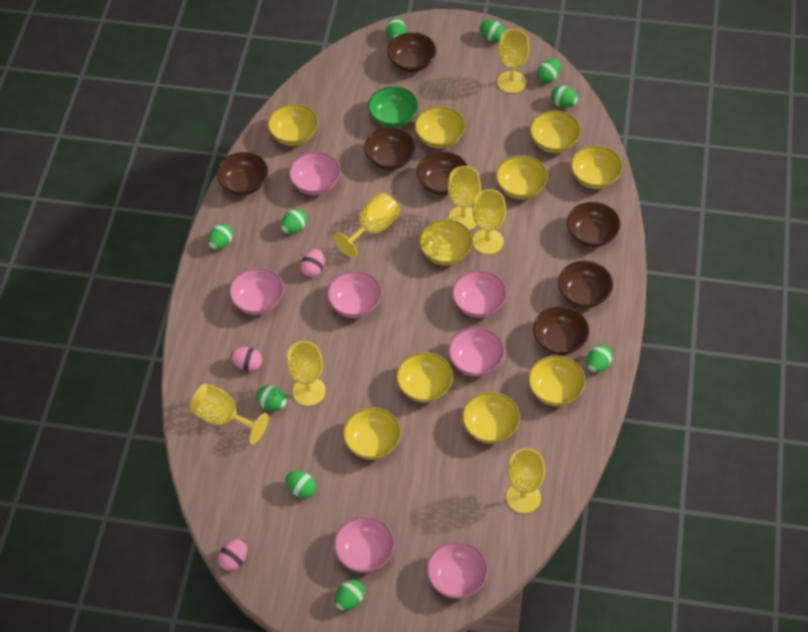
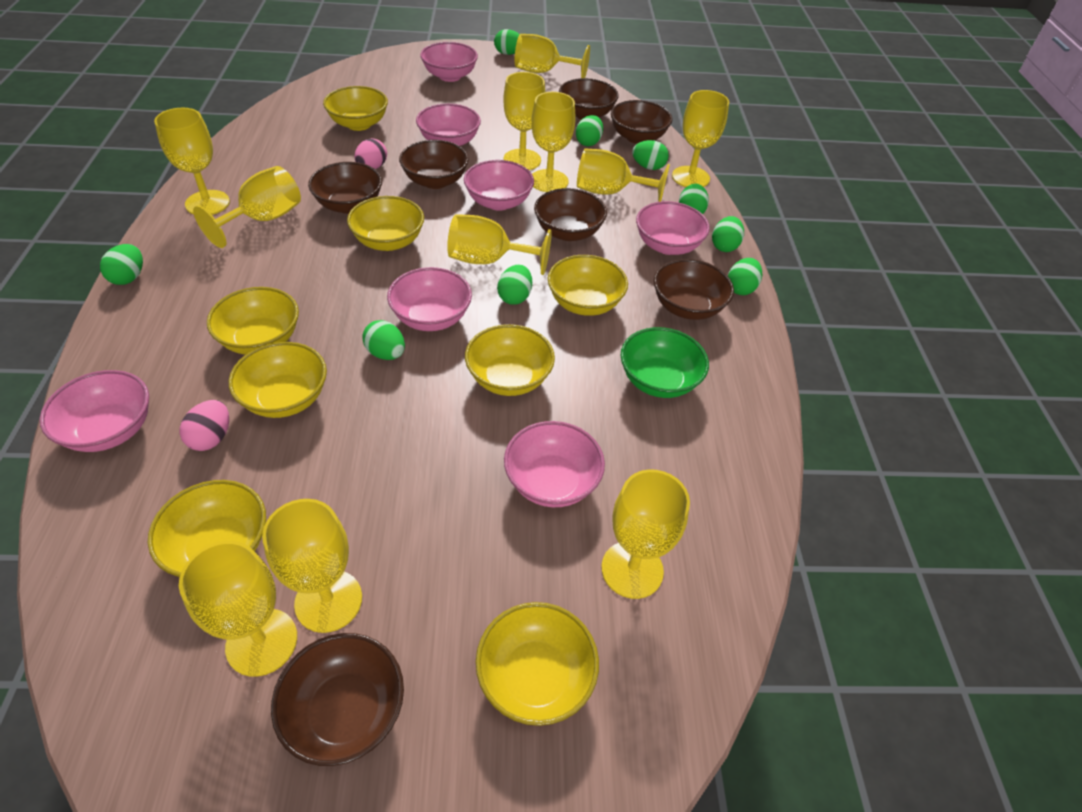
green egg: [208,223,233,249] [256,385,286,411] [281,209,307,234] [285,470,316,499] [335,579,365,611] [386,18,406,40] [479,20,505,42] [537,59,561,83] [551,86,578,108] [587,345,613,373] = 10 -> [100,244,143,285] [362,320,405,360] [494,29,520,55] [497,265,532,305] [576,115,603,146] [632,140,669,170] [679,184,709,214] [712,216,744,252] [728,258,762,295] = 9
pink egg: [218,539,247,571] [231,347,262,371] [300,249,325,277] = 3 -> [180,400,229,451] [354,138,387,169] = 2
yellow bowl: [267,104,318,146] [343,407,401,460] [396,352,453,403] [414,106,465,149] [419,219,473,265] [462,392,520,444] [496,155,548,199] [528,355,585,406] [530,110,581,153] [571,145,623,189] = 10 -> [148,480,266,577] [207,287,299,355] [229,342,327,418] [323,86,388,131] [347,196,424,251] [465,324,555,396] [476,602,599,726] [548,255,628,316] = 8
yellow goblet: [190,384,269,444] [287,341,326,406] [333,192,400,258] [448,166,481,230] [472,189,506,254] [497,29,529,93] [506,448,545,514] = 7 -> [154,108,230,215] [179,541,297,677] [193,166,301,248] [262,499,362,633] [447,214,552,275] [503,72,545,170] [515,34,590,78] [532,92,575,192] [577,148,670,202] [601,469,690,599] [672,90,729,187] = 11

